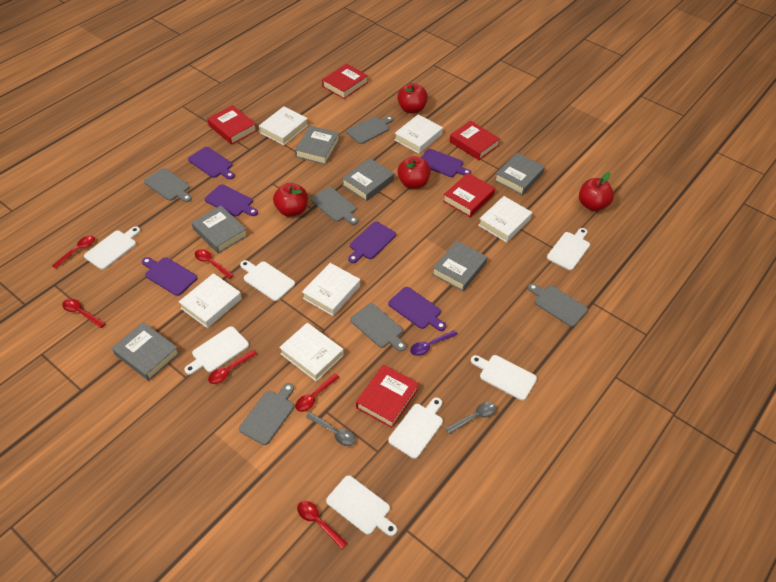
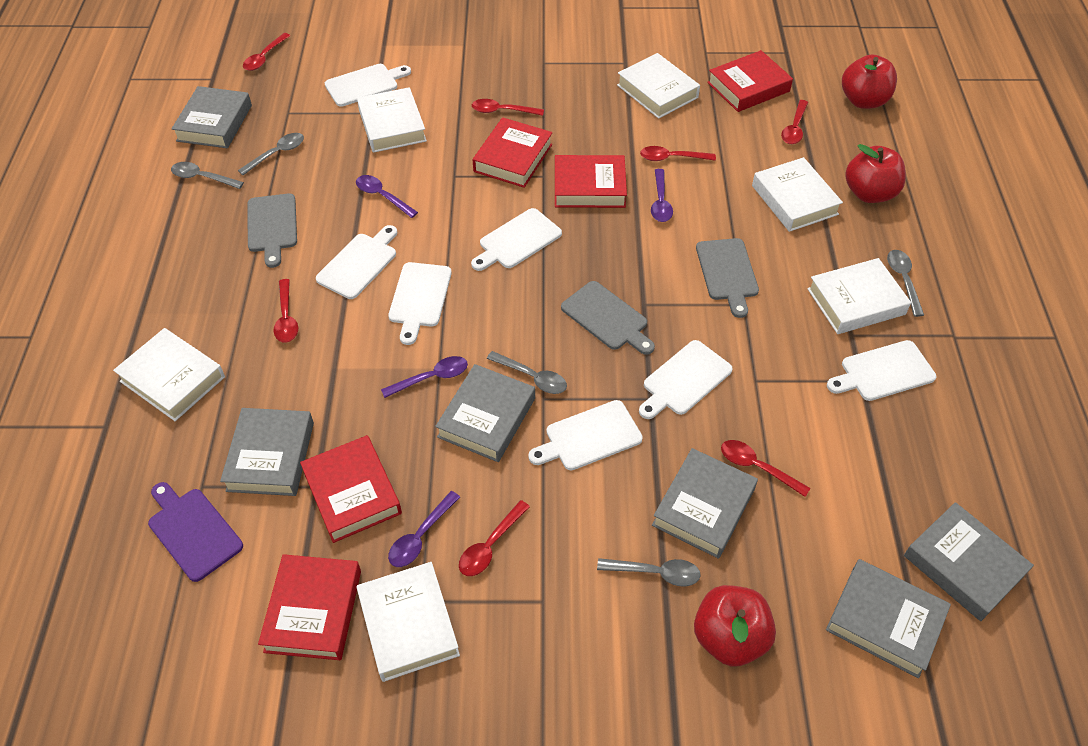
grey cutting board: [144,168,192,202] [239,383,294,445] [311,187,358,225] [346,116,393,144] [350,303,406,351] [528,283,588,327] = 6 -> [248,193,297,268] [561,281,655,355] [696,238,759,318] = 3
grey spoon: [306,412,356,446] [445,402,496,434] = 2 -> [171,162,244,189] [238,133,304,175] [487,351,567,394] [597,558,701,586] [887,250,924,317] = 5
purple cutting board: [142,257,197,296] [188,147,235,179] [205,184,258,217] [348,222,396,263] [388,287,446,331] [421,149,471,177] = 6 -> [148,482,243,582] = 1
purple spoon: [410,330,458,356] = 1 -> [356,175,418,218] [381,356,468,398] [388,491,460,567] [651,169,673,222] = 4
red apple: [273,183,308,217] [397,83,428,114] [397,156,431,189] [579,172,614,211] = 4 -> [694,585,776,667] [842,54,897,109] [845,144,906,203] = 3
red spoon: [52,235,95,269] [62,299,106,328] [195,249,234,279] [208,350,257,384] [295,373,340,412] [297,501,348,549] = 6 -> [243,33,290,71] [274,279,298,343] [459,500,530,576] [472,99,544,116] [640,146,716,161] [721,440,810,497] [781,100,808,144] = 7

